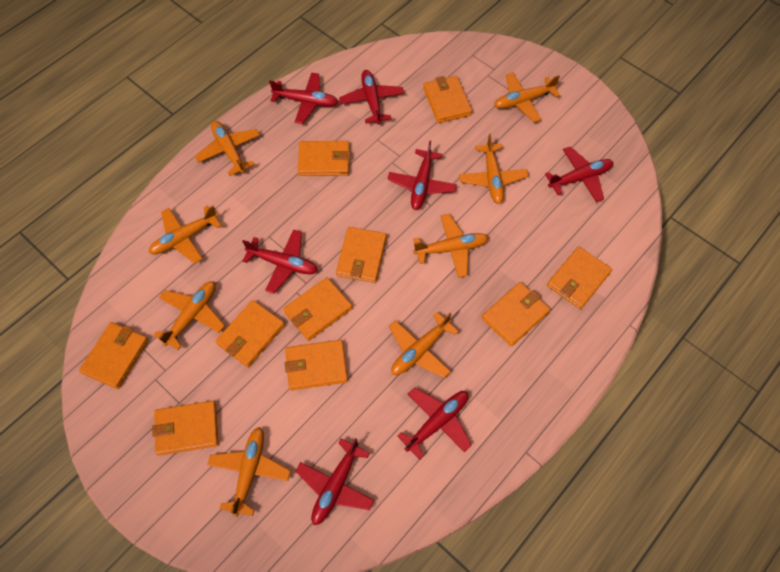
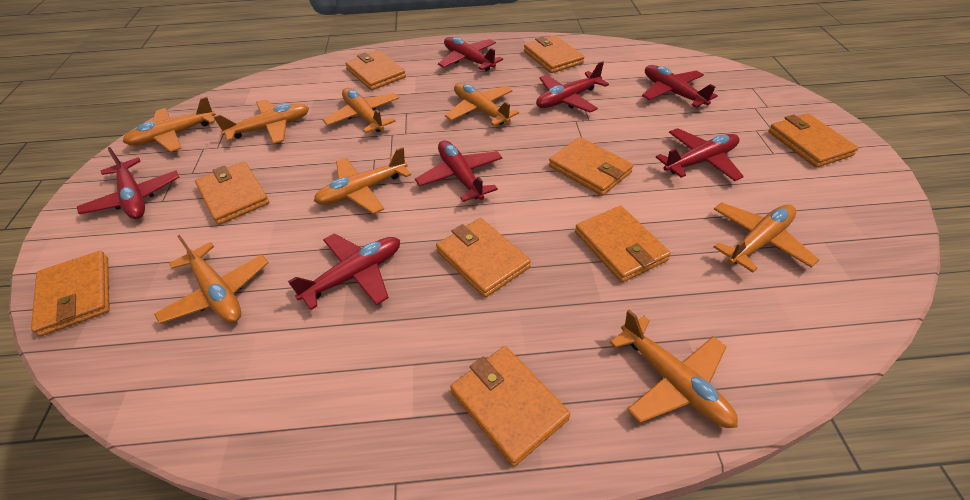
orange wallet: [79,322,149,389] [152,401,219,456] [215,300,285,367] [283,277,352,341] [285,340,348,390] [298,141,350,176] [336,227,387,283] [423,75,472,123] [482,282,550,346] [547,246,612,309] = 10 -> [31,251,110,336] [195,161,269,225] [345,50,406,90] [436,218,531,297] [450,346,570,467] [524,35,584,73] [549,137,633,196] [575,206,671,282] [768,113,858,168] = 9

